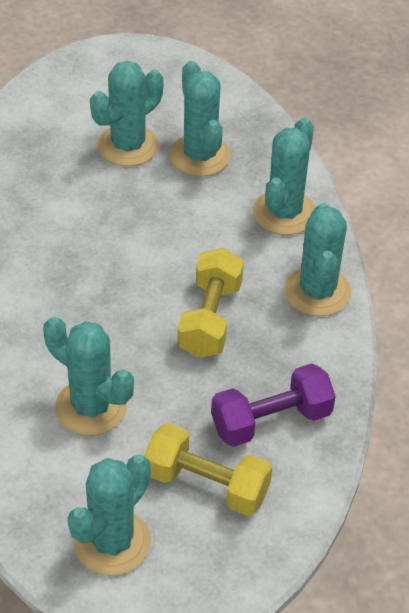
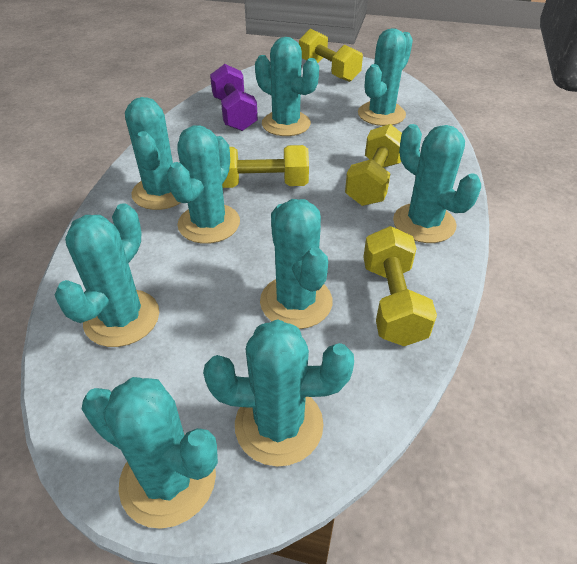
turquoise cactus: [43,317,134,436] [68,454,151,575] [90,61,163,166] [169,61,231,177] [253,118,316,235] [284,203,351,316] = 6 -> [55,203,159,347] [82,377,218,529] [125,97,180,210] [166,125,240,244] [203,319,354,467] [255,37,319,136] [260,199,332,329] [358,28,413,126] [393,124,481,243] = 9
yellow dumbbell: [144,423,272,516] [177,248,244,358] = 2 -> [222,145,309,188] [299,28,363,82] [345,124,402,206] [363,226,437,346] = 4

